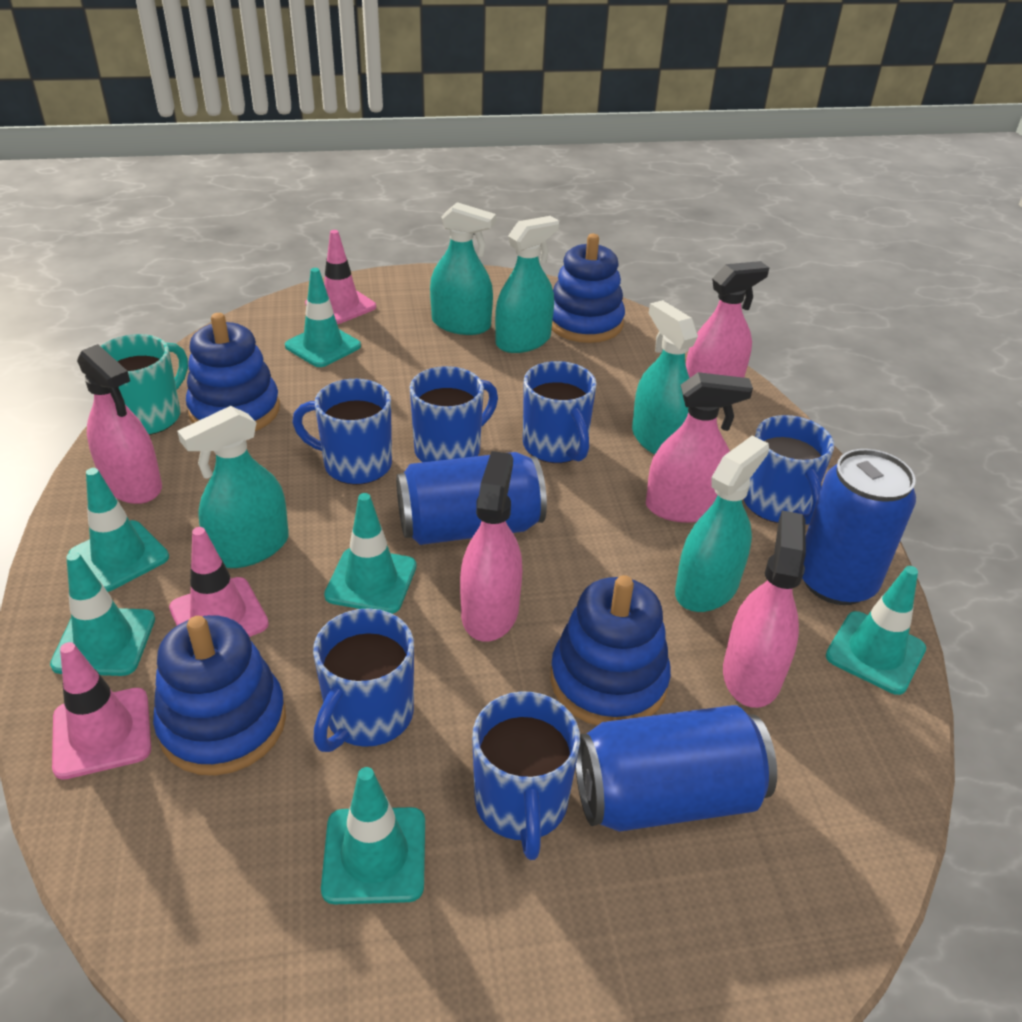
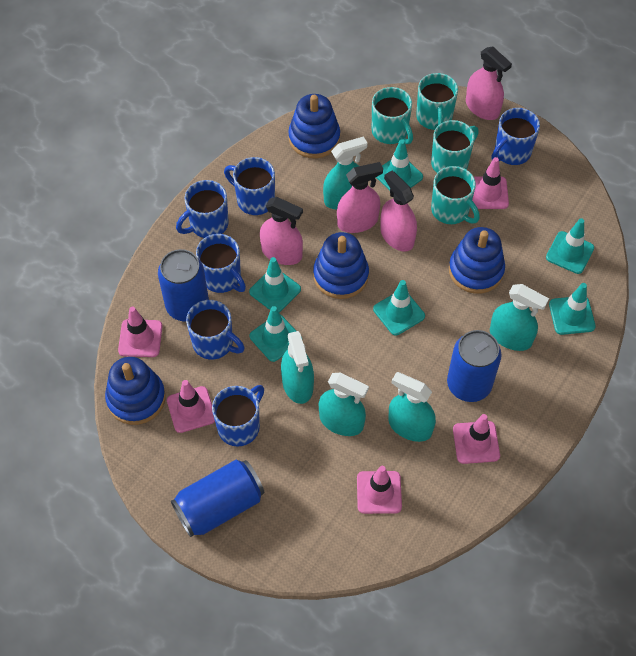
pink spray bottle: [77,344,162,504] [460,451,522,642] [646,372,753,523] [686,261,769,378] [723,510,806,708] = 5 -> [260,197,303,265] [337,162,383,233] [380,171,417,252] [466,47,512,120] = 4
pink traffic cone: [52,642,151,780] [169,527,269,637] [305,230,376,324] = 3 -> [118,306,163,357] [167,380,215,433] [357,466,402,514] [453,414,500,464] [472,157,509,209] = 5
turquoise mug: [101,334,188,435] = 1 -> [372,87,413,144] [416,73,458,130] [431,120,479,173] [431,166,480,224] = 4

